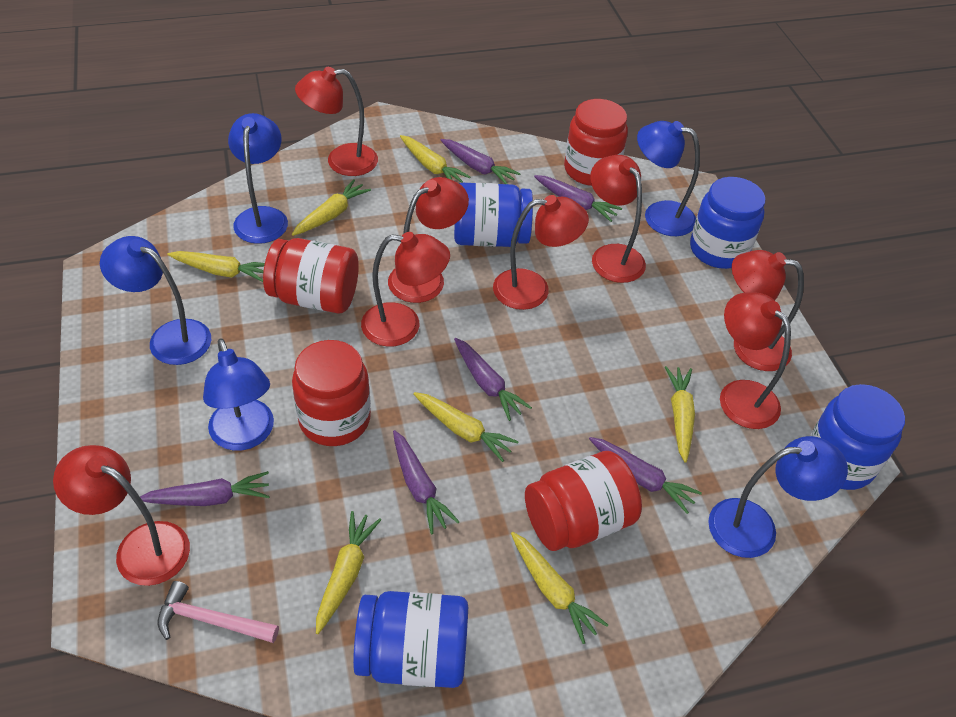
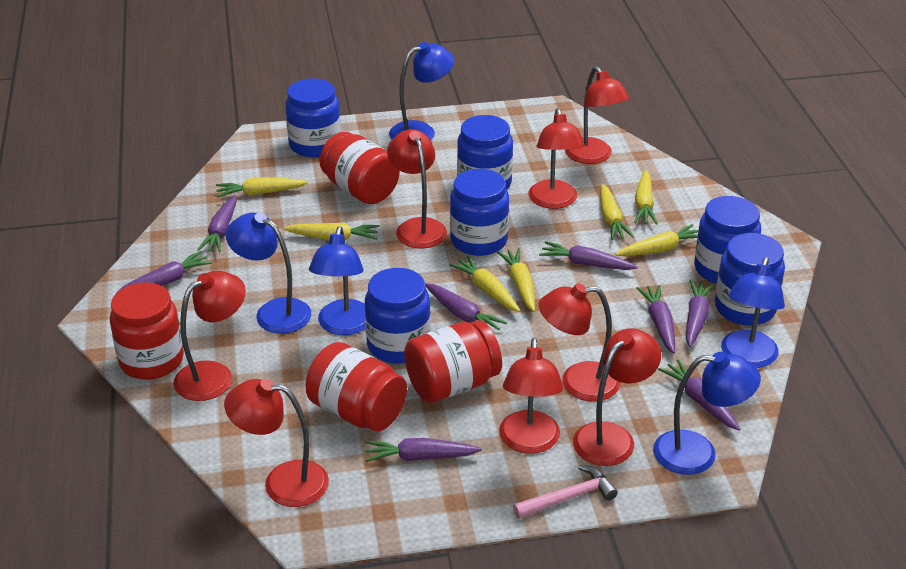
blue jar: [353,591,468,688] [454,183,533,247] [690,177,765,269] [810,384,905,490] = 4 -> [285,78,341,157] [365,268,431,364] [450,169,509,256] [457,115,513,190] [694,196,761,284] [715,233,785,326] = 6
purple carrot: [140,471,270,506] [393,430,459,534] [440,139,521,184] [454,338,532,421] [534,175,622,222] [589,437,702,514] = 6 -> [116,251,212,293] [197,195,237,252] [365,438,482,462] [426,283,507,330] [539,241,638,270] [636,285,675,354] [658,359,741,431] [686,280,714,347] = 8

